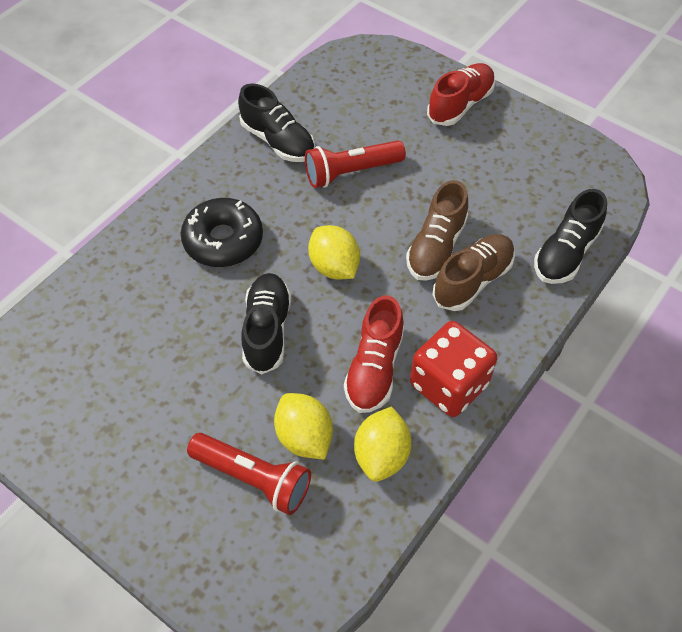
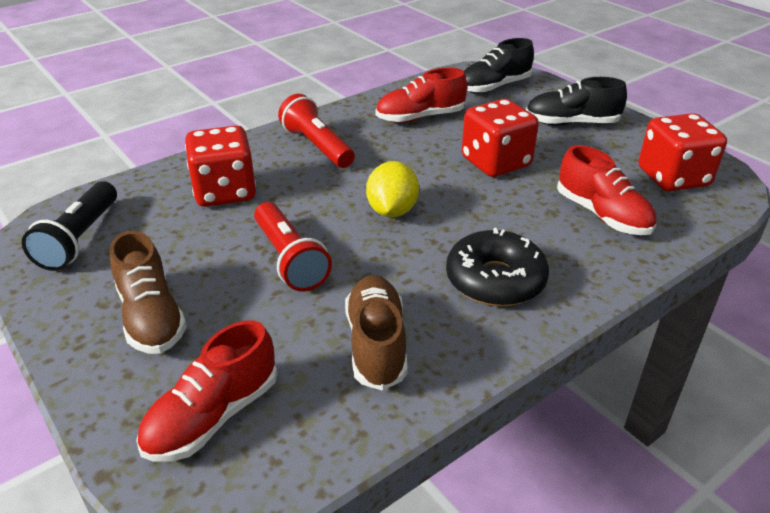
black flashlight: none = 0 -> [22,181,117,271] = 1
black shoe: [238,83,315,162] [241,273,291,374] [534,189,607,284] = 3 -> [464,38,534,94] [526,77,627,125] = 2
red dice: [410,321,497,417] = 1 -> [185,125,256,207] [462,99,539,177] [638,113,727,192] = 3
red shoe: [344,296,404,413] [427,63,495,126] = 2 -> [136,320,277,462] [376,68,467,123] [557,145,656,235] = 3
yellow lemon: [274,393,333,460] [308,225,360,279] [354,406,412,482] = 3 -> [366,161,419,217] = 1

